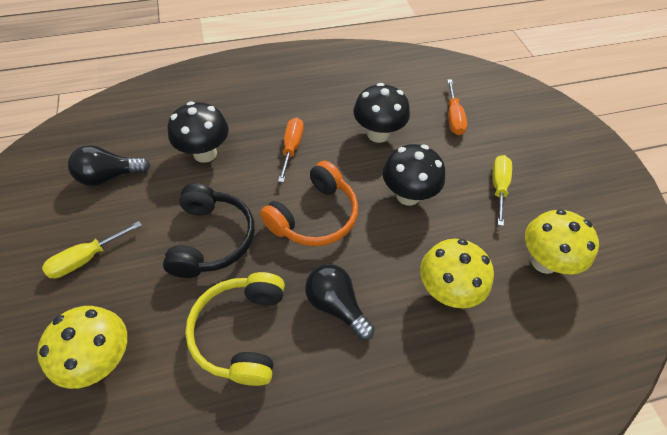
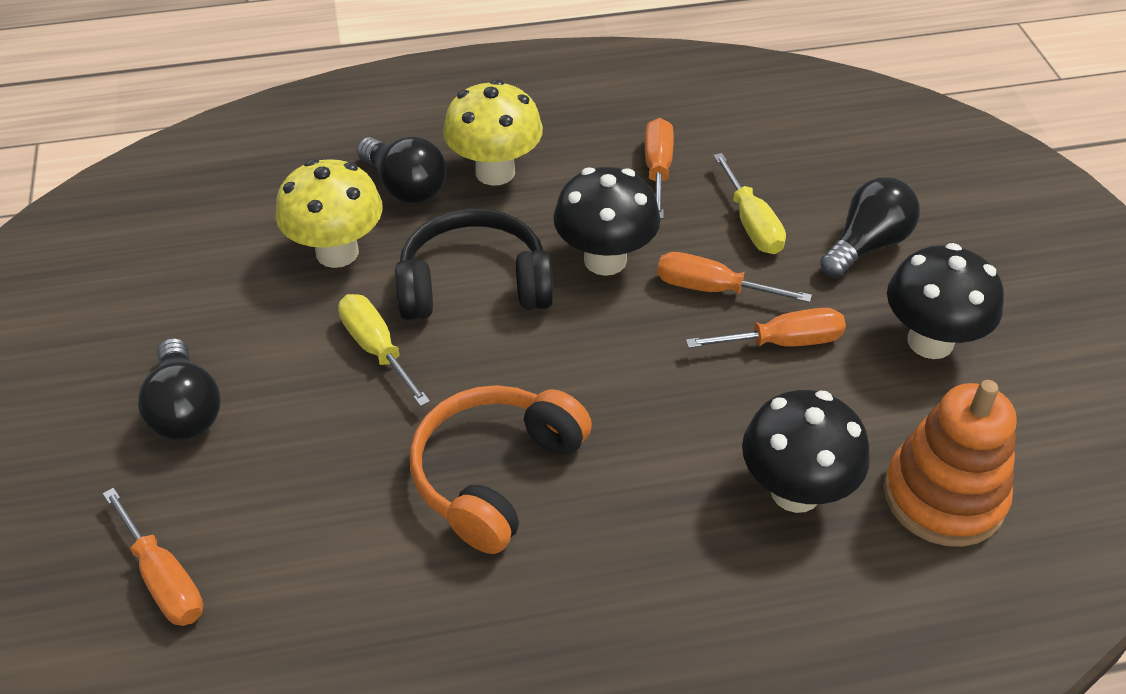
black light bulb: [68,145,150,186] [305,264,375,340] = 2 -> [138,338,221,440] [357,136,446,204] [820,177,920,278] = 3
orange screwdriver: [278,118,304,183] [447,79,467,135] = 2 -> [103,488,203,626] [645,118,674,219] [657,252,812,303] [686,308,846,348] = 4
orange stacking toy: none = 0 -> [884,380,1017,547] = 1
yellow headphones: [185,272,285,386] = 1 -> none = 0
yellow mushroom: [37,306,127,389] [420,239,494,308] [525,209,599,275] = 3 -> [276,159,382,268] [443,79,543,186] = 2

